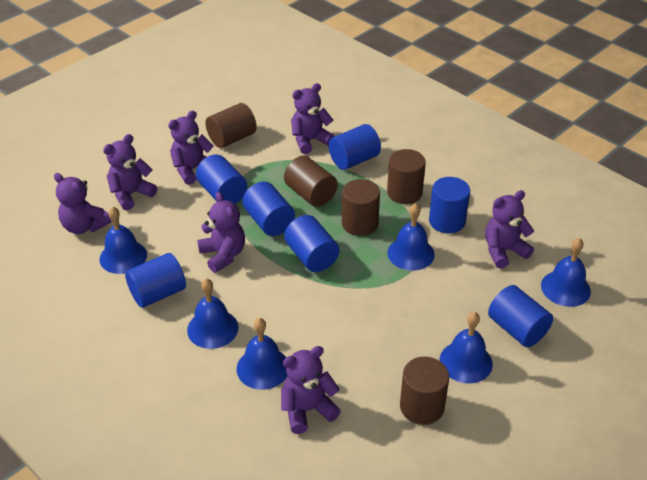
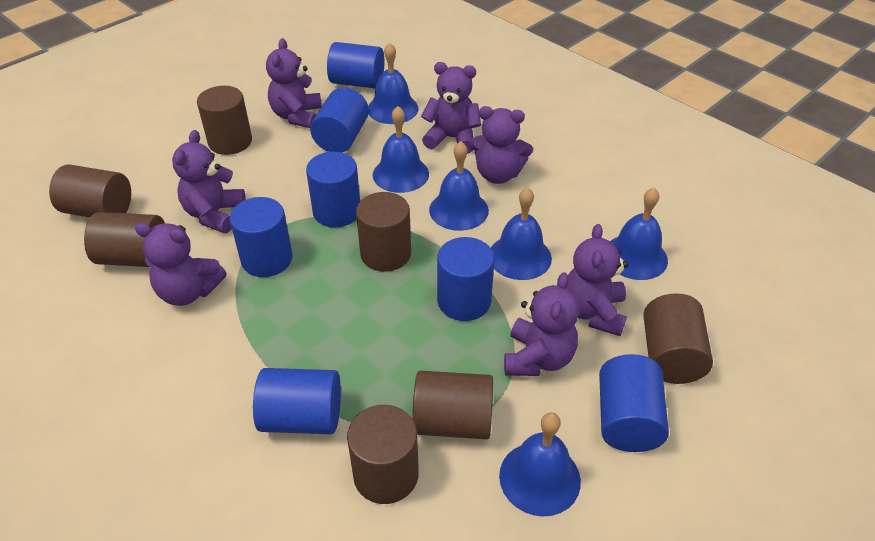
brown cylinder: [205,103,257,148] [284,156,338,207] [342,179,380,236] [387,149,426,204] [400,357,449,425] = 5 -> [49,164,131,218] [84,212,165,267] [197,86,252,155] [347,405,419,504] [356,192,411,272] [412,370,493,439] [643,293,713,384] = 7

